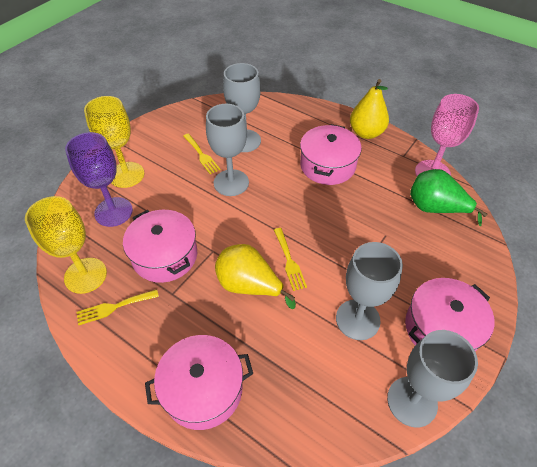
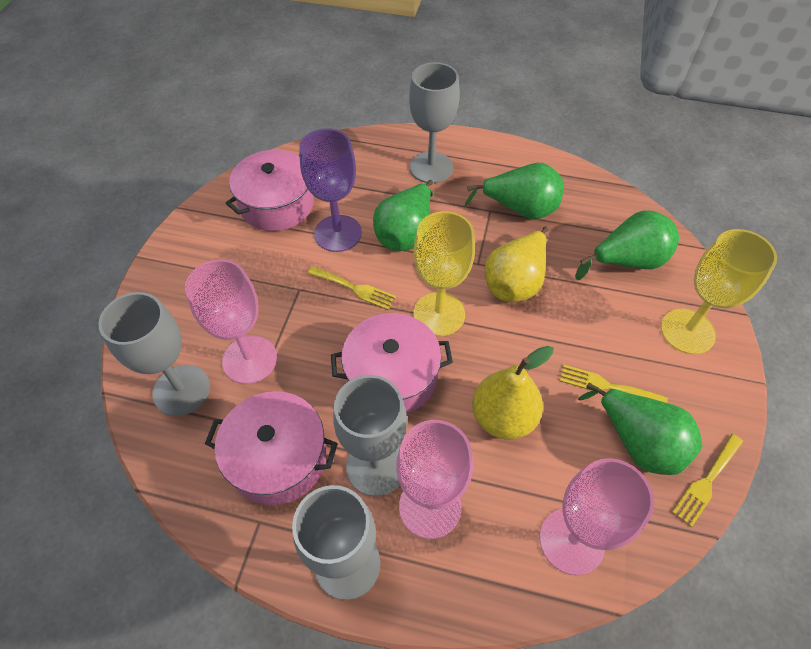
green pear: [410,169,487,226] = 1 -> [373,180,433,251] [464,163,564,220] [575,210,679,280] [578,383,702,475] = 4
pink goblet: [415,94,479,176] = 1 -> [185,259,277,384] [396,420,473,539] [540,458,654,575] = 3
pink pot: [123,210,197,283] [145,335,253,430] [300,124,362,185] [405,278,495,352] = 4 -> [205,391,338,505] [226,150,314,231] [331,313,453,414] = 3

